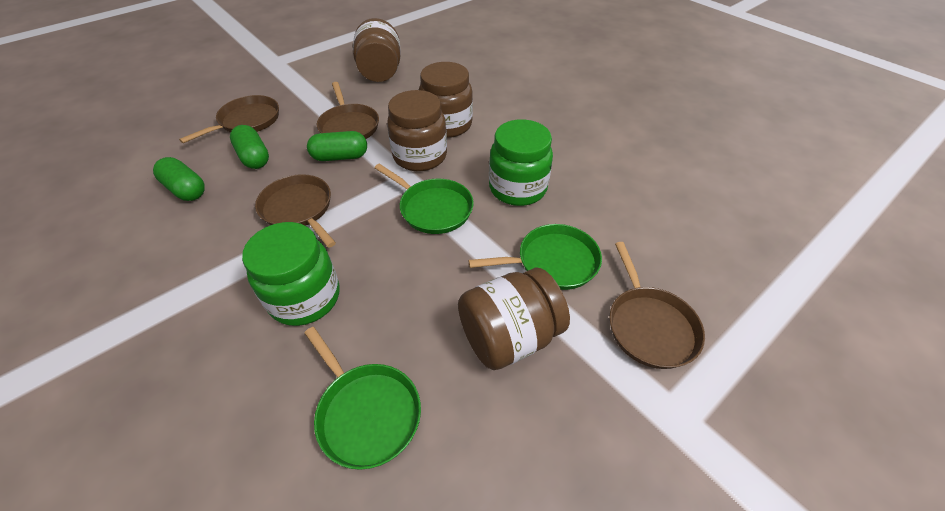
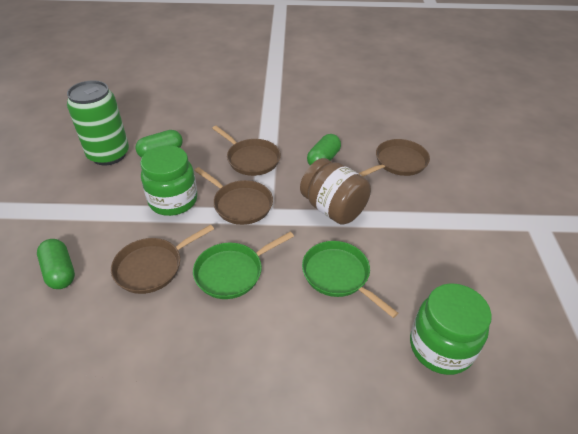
brown jar: [353,18,401,82] [387,90,447,171] [419,62,473,138] [458,268,570,370] = 4 -> [300,158,371,225] = 1
green can: none = 0 -> [67,80,129,165] = 1
green pan: [304,327,421,470] [375,164,474,234] [468,224,602,290] = 3 -> [193,232,294,299] [302,241,398,318] = 2

